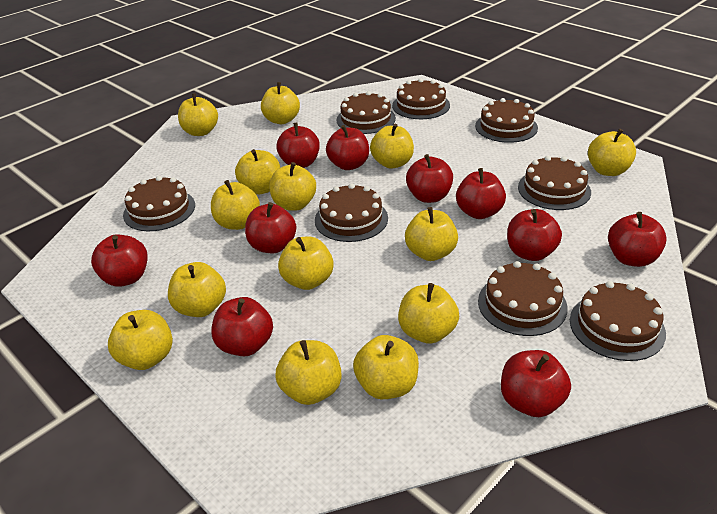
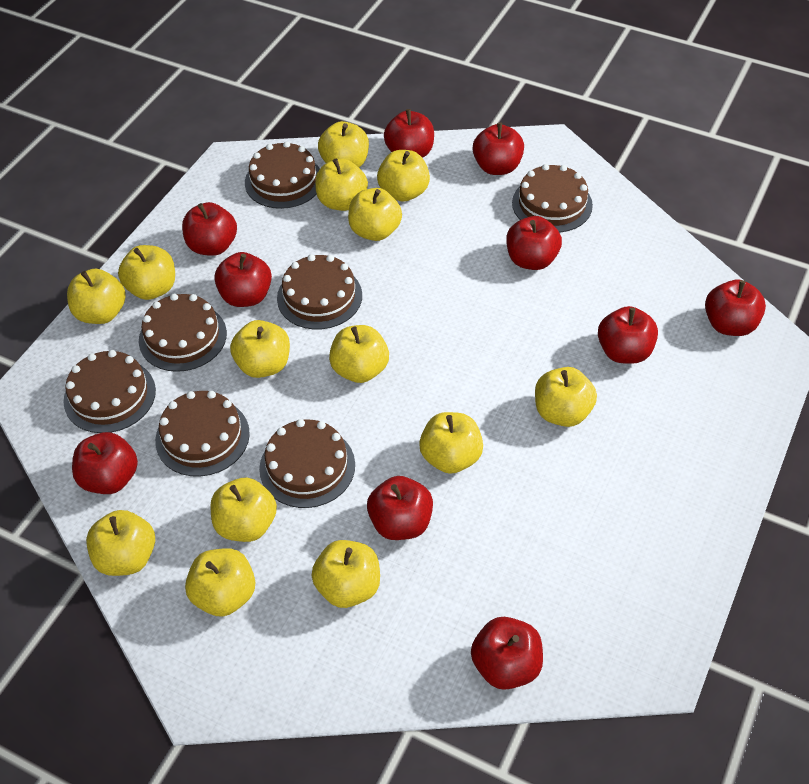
brown cake: [123,176,195,231] [315,183,388,242] [337,91,396,134] [392,78,450,119] [475,98,538,143] [478,261,568,336] [518,156,591,210] [570,281,666,361] = 8 -> [63,350,156,433] [139,293,227,372] [155,391,250,477] [245,141,320,209] [259,419,355,508] [277,254,362,329] [512,164,593,233] = 7

